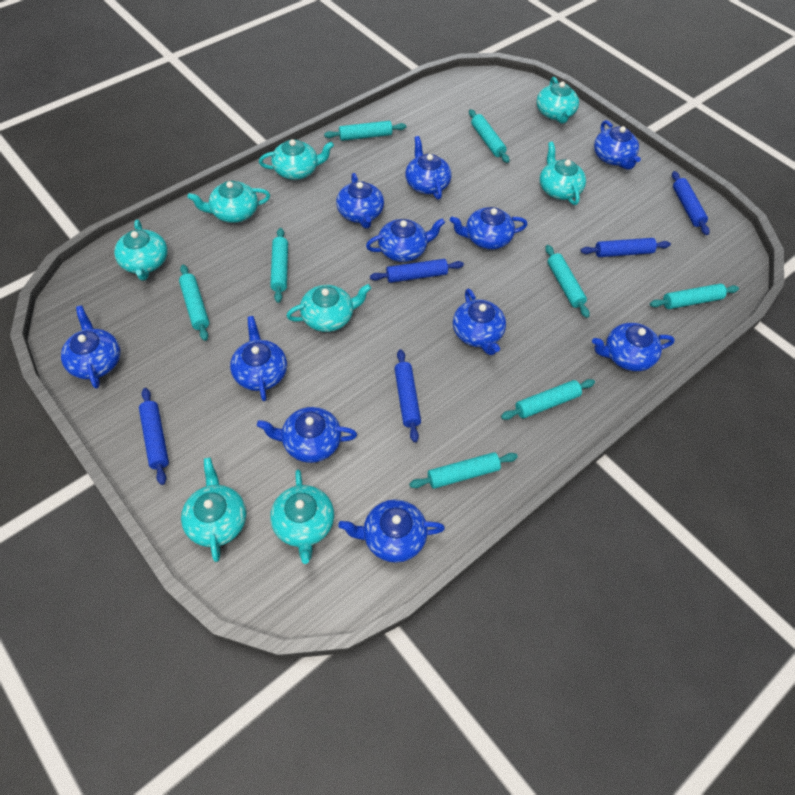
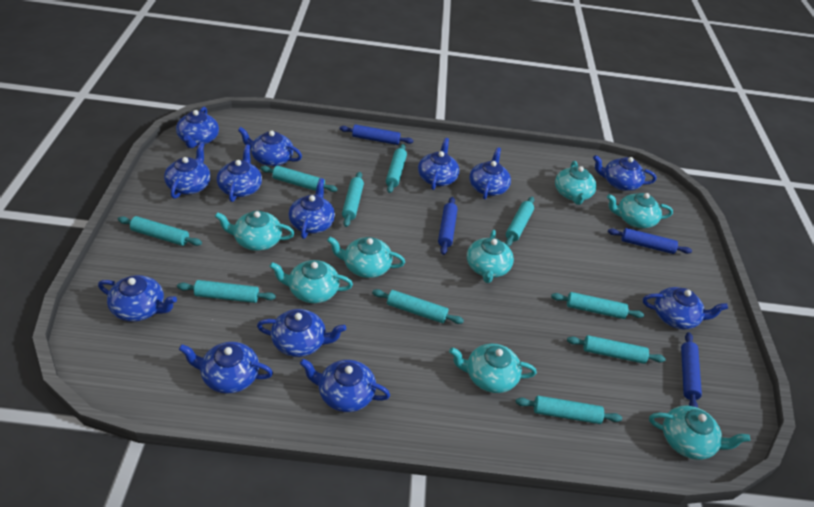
blue rolling pin: [139,388,169,485] [370,259,464,283] [394,349,421,442] [581,238,671,257] [672,171,710,235] = 5 -> [339,124,414,145] [438,197,458,255] [608,228,692,254] [681,332,702,408] = 4
blue teapot: [61,306,121,389] [230,316,287,401] [257,407,357,463] [336,173,384,228] [338,499,445,563] [366,218,445,262] [405,136,451,199] [450,207,528,249] [453,289,506,355] [592,323,675,371] [594,120,641,170] = 11 -> [98,275,177,322] [164,142,211,199] [176,107,219,148] [179,342,273,394] [217,144,262,202] [238,127,302,166] [257,309,346,357] [289,178,335,239] [300,359,390,412] [418,138,459,190] [469,147,511,199] [593,155,656,191] [643,287,728,330] = 13
turquoise rolling pin: [179,265,209,341] [270,228,288,303] [324,121,406,141] [409,452,518,489] [469,109,509,163] [501,379,595,420] [545,245,590,318] [650,283,739,309] = 8 -> [118,216,202,246] [177,280,276,303] [260,166,338,192] [342,172,364,227] [372,289,464,324] [386,144,407,193] [505,197,534,247] [516,396,622,424] [551,292,644,319] [567,335,666,364] = 10

